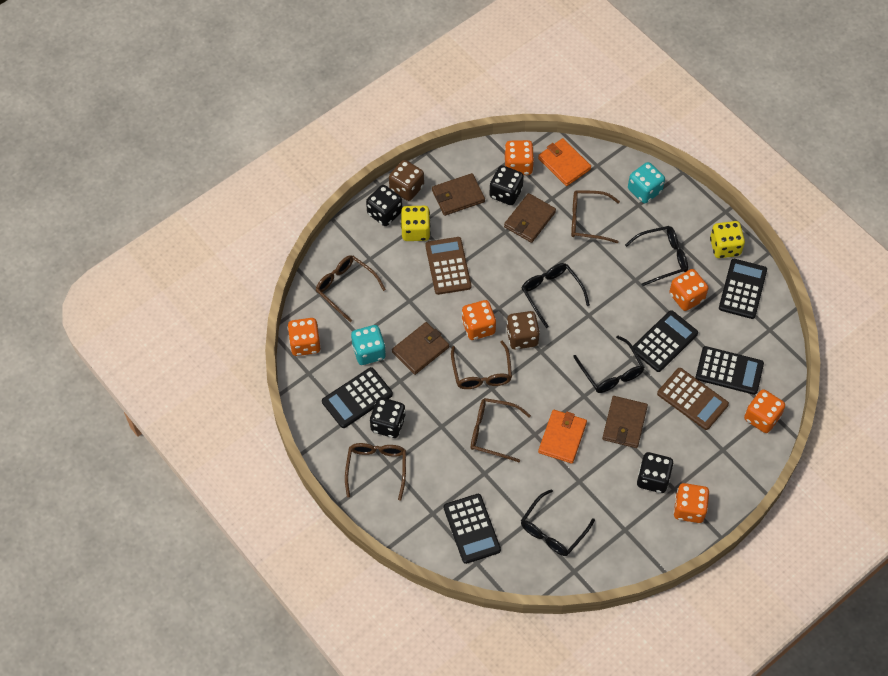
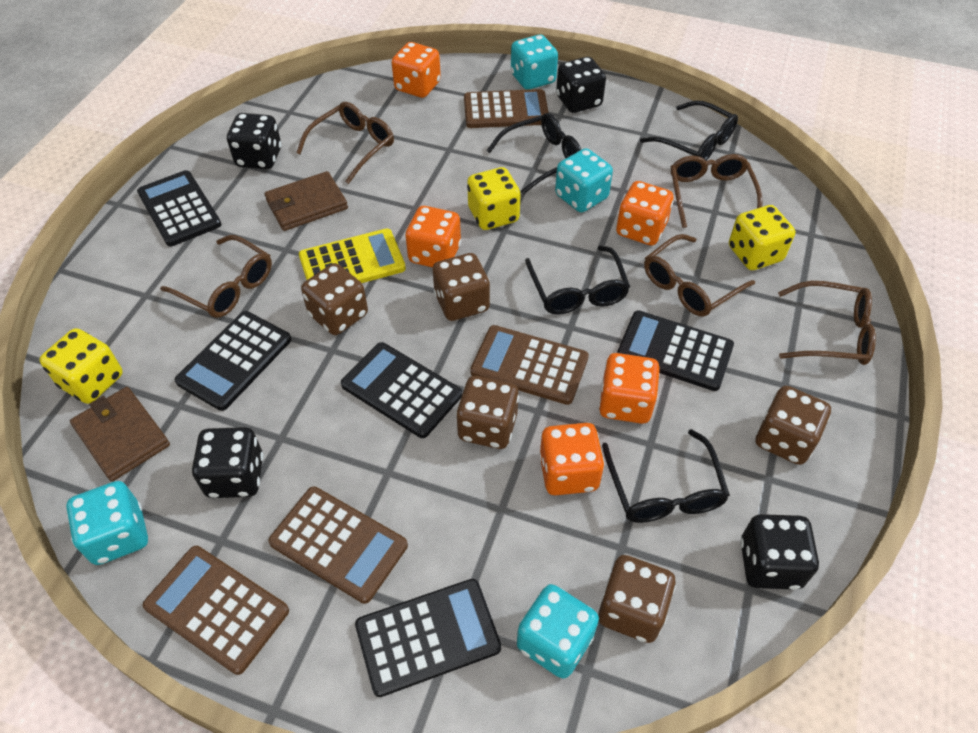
brown calculator: [425,237,471,295] [657,368,729,430] = 2 -> [143,546,289,675] [268,486,408,604] [464,89,549,128] [470,325,589,405] = 4
brown dice: [389,160,424,201] [506,311,540,350] = 2 -> [301,263,368,335] [433,253,490,321] [456,376,519,449] [598,555,676,643] [756,386,831,465] = 5
brown wallet: [392,322,449,375] [432,173,485,216] [504,193,556,243] [602,396,648,448] = 4 -> [70,387,170,481] [265,171,348,231] = 2
orange dice: [288,318,321,356] [462,300,496,340] [505,140,534,175] [669,269,708,311] [673,483,709,523] [744,389,785,433] = 6 -> [392,42,441,98] [405,206,461,267] [539,423,605,495] [599,353,660,424] [616,181,674,246] = 5
orange wallet: [538,138,591,186] [538,410,587,464] = 2 -> none = 0
turquoise dice: [351,325,386,365] [628,162,665,203] = 2 -> [66,481,148,565] [511,35,558,90] [517,584,599,679] [555,148,613,212] = 4
yellow calculator: none = 0 -> [299,228,406,283] = 1
yellow dice: [401,206,431,241] [710,221,745,258] = 2 -> [40,328,123,404] [467,167,521,230] [729,205,795,270] = 3

